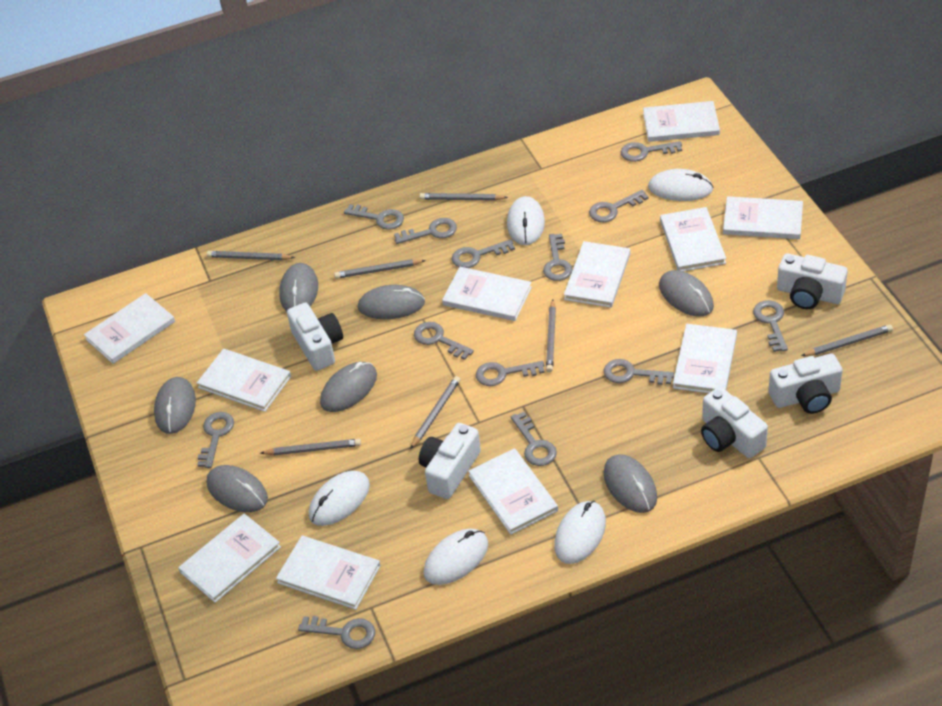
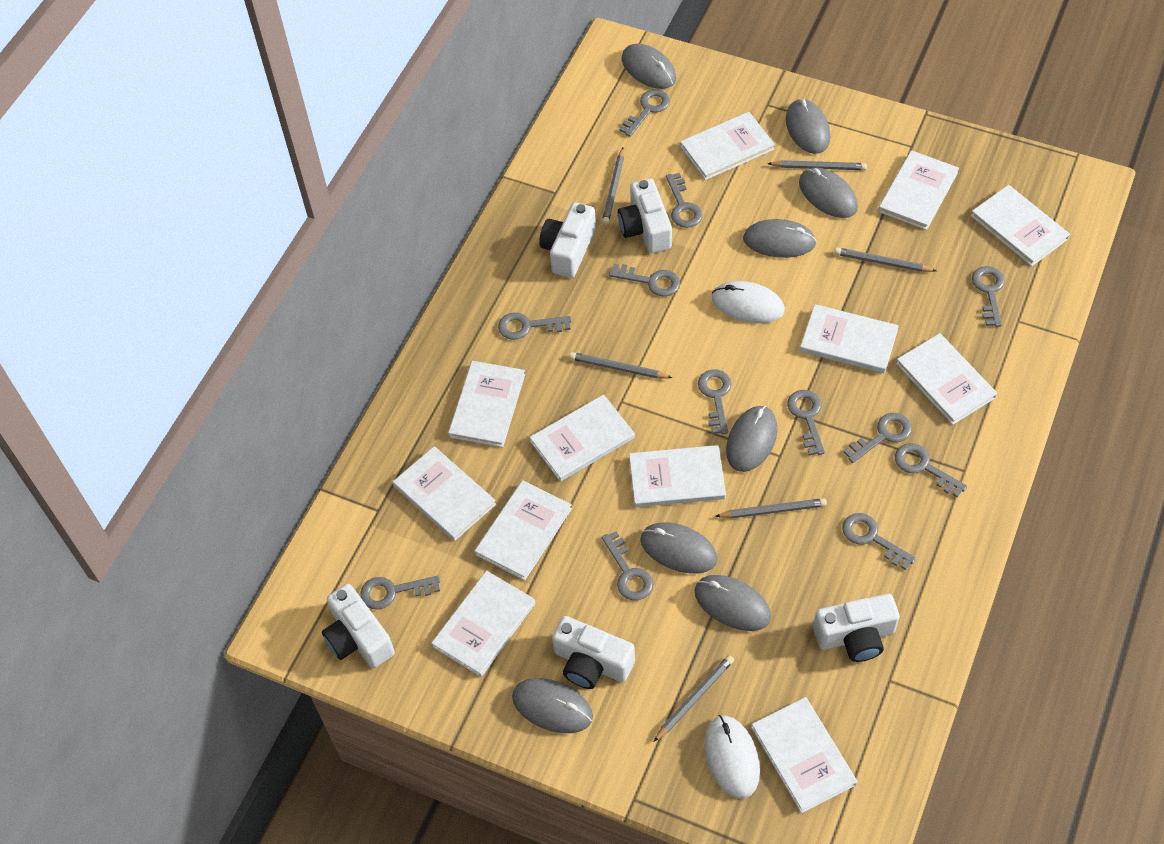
grey key: [197,412,234,468] [298,616,375,649] [344,204,404,230] [394,218,457,244] [414,322,474,360] [452,239,515,268] [476,361,545,386] [511,412,557,466] [543,234,573,281] [589,190,649,222] [604,359,674,385] [621,141,682,162] [753,300,788,352] = 13 -> [360,576,440,610] [498,312,571,340] [602,531,653,600] [609,264,680,297] [619,89,670,137] [666,173,702,228] [698,369,732,434] [787,390,825,455] [842,513,916,570] [843,413,912,463] [895,443,967,497] [972,266,1005,327] = 12
grey mouse: [154,377,196,434] [206,465,268,512] [279,263,318,311] [320,362,377,412] [358,285,425,319] [604,454,657,513] [659,270,714,317] = 7 -> [512,678,593,733] [622,44,676,89] [640,522,718,573] [694,575,771,631] [726,406,777,472] [743,219,817,258] [786,99,830,154] [799,168,858,218] = 8
grey pencil: [207,251,295,260] [260,439,361,455] [334,259,426,279] [410,376,460,449] [419,193,508,201] [546,300,556,372] [801,324,893,356] = 7 -> [569,352,672,378] [602,148,624,225] [653,655,734,742] [715,498,827,518] [767,160,867,170] [834,247,937,272] = 6
white book: [84,293,175,364] [178,514,281,603] [197,349,291,412] [276,536,381,610] [442,267,532,321] [468,448,558,535] [564,241,630,308] [643,101,720,142] [660,207,726,271] [673,324,737,393] [723,196,803,239] = 11 -> [393,446,496,541] [431,571,535,677] [448,361,525,447] [474,480,572,581] [529,394,635,481] [629,445,726,507] [680,112,775,180] [751,697,858,813] [800,304,899,373] [878,150,959,230] [896,333,997,425] [971,185,1070,266] = 12
white mouse: [309,471,370,526] [424,529,488,585] [507,196,545,245] [554,501,606,564] [648,169,713,201] = 5 -> [704,715,760,799] [712,281,785,323] = 2

